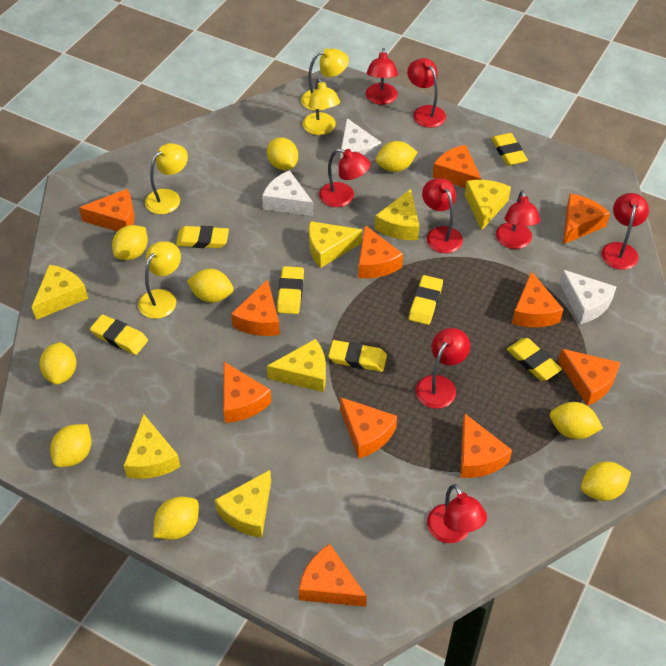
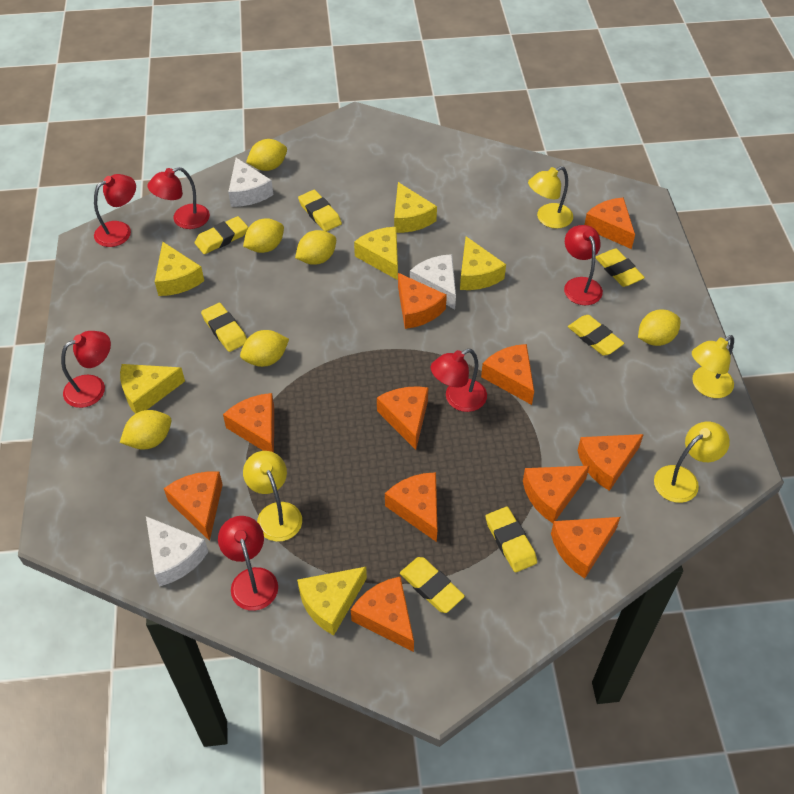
red lamp: [319,148,371,207] [366,48,398,105] [407,58,446,128] [416,328,470,409] [422,178,463,253] [427,484,487,543] [496,190,540,249] [601,193,649,270] = 8 -> [61,331,111,408] [94,174,136,247] [147,167,210,229] [218,516,278,611] [431,349,487,412] [564,225,603,305] = 6
yellow cheese: [32,265,88,320] [124,414,180,479] [214,470,271,538] [267,339,326,392] [309,221,362,268] [375,189,419,240] [465,180,511,231] = 7 -> [120,364,185,414] [155,242,204,296] [297,567,367,636] [354,227,398,280] [394,182,437,233] [460,236,506,290] = 6
yellow lemon: [40,342,76,385] [50,424,91,467] [112,225,148,260] [153,497,199,540] [187,269,234,303] [267,137,298,170] [375,141,417,172] [550,402,603,439] [581,462,631,501] = 9 -> [120,410,171,450] [240,330,289,367] [243,218,284,253] [246,139,287,171] [295,230,336,265] [638,310,680,346] = 6

